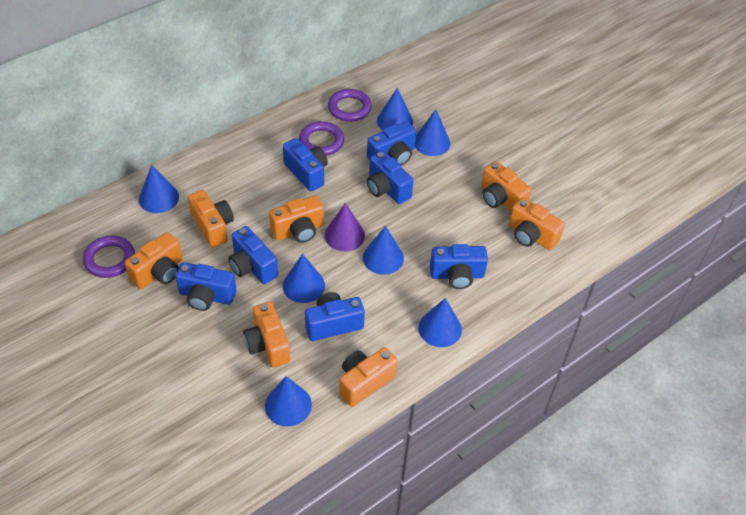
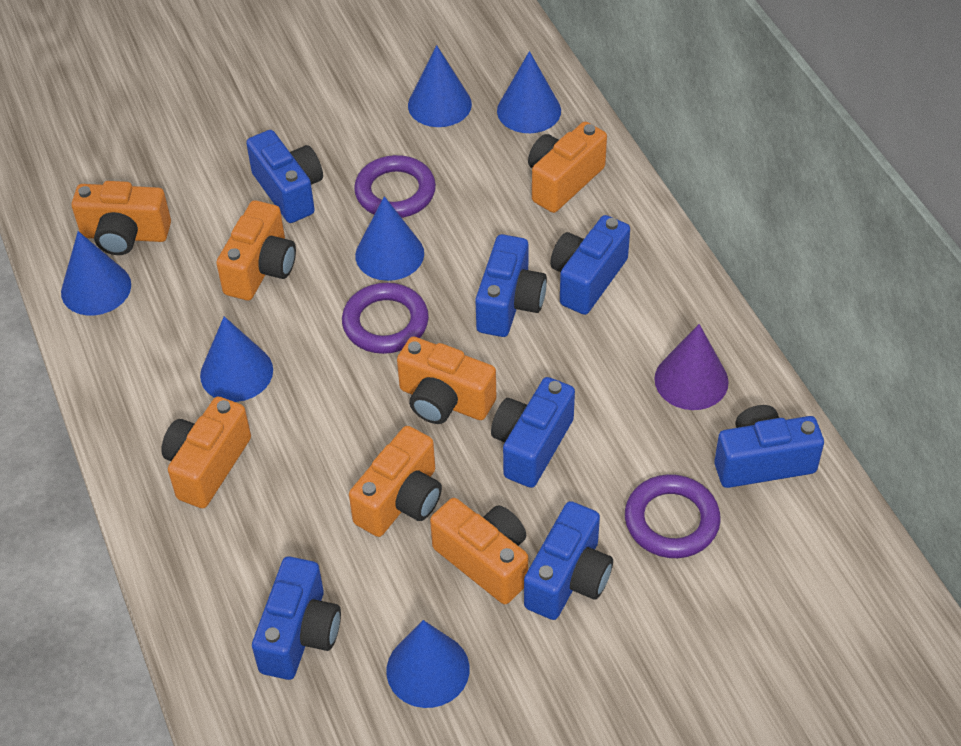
blue cone: [139,165,179,213] [265,376,312,426] [283,254,325,303] [363,226,404,275] [377,88,413,130] [415,110,450,156] [418,298,462,347] = 7 -> [61,231,131,315] [200,316,273,402] [355,196,424,281] [386,620,470,708] [408,45,472,127] [497,51,561,133] = 6

